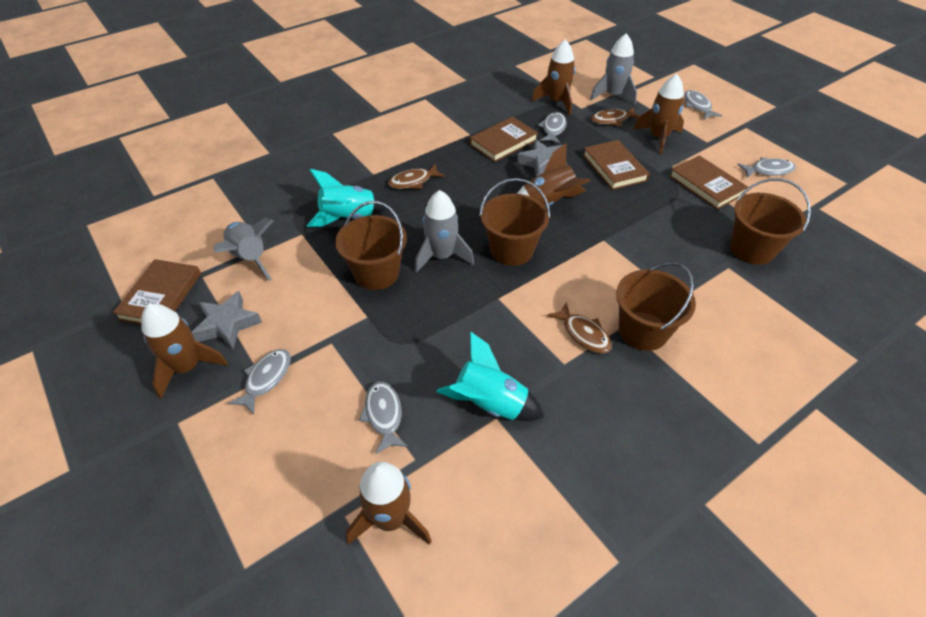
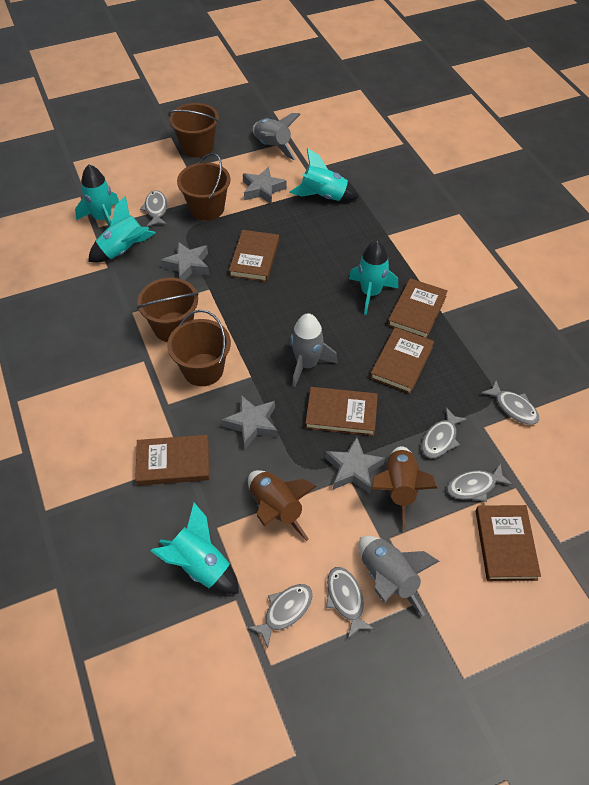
brown book: [113,259,201,325] [469,117,538,162] [583,140,650,190] [669,155,748,210] = 4 -> [135,435,210,486] [229,230,279,282] [305,387,378,436] [370,327,434,394] [387,278,448,338] [475,505,541,581] = 6
brown fish: [388,164,445,189] [547,302,612,353] [591,108,639,126] = 3 -> none = 0
brown rocket: [142,303,228,399] [346,462,432,545] [517,143,591,207] [531,39,575,115] [633,74,684,154] = 5 -> [248,470,317,541] [371,446,438,530] = 2
grey fish: [228,349,291,415] [359,382,408,454] [538,112,567,144] [684,90,722,119] [737,157,796,178] = 5 -> [140,190,167,227] [248,584,313,648] [326,567,375,639] [422,408,468,458] [447,463,513,502] [481,380,540,425] = 6
grey star: [192,291,262,349] [517,139,568,177] = 2 -> [161,242,209,280] [221,395,278,449] [243,167,287,205] [325,437,385,494] = 4
turquoise rocket: [306,169,389,227] [436,332,545,421] = 2 -> [75,165,119,227] [88,196,156,263] [151,503,239,594] [289,148,359,201] [349,240,398,315] = 5

